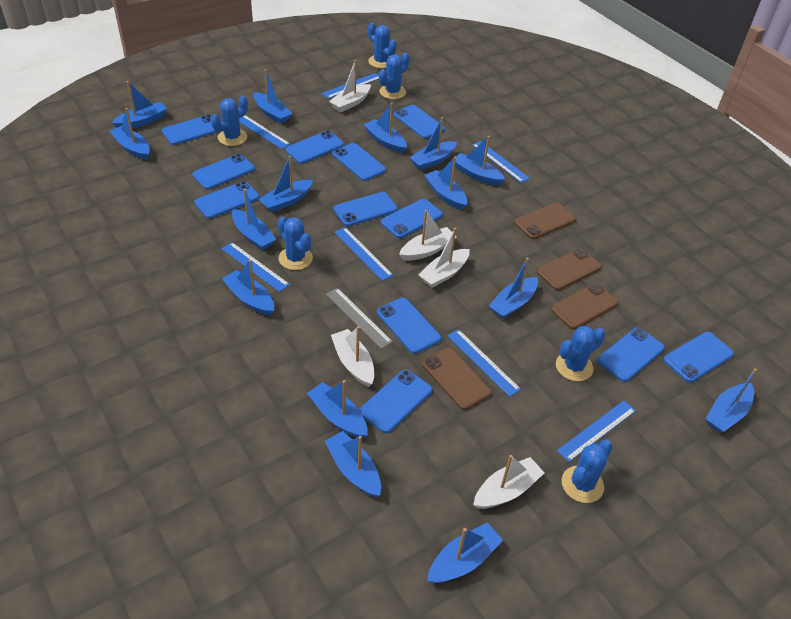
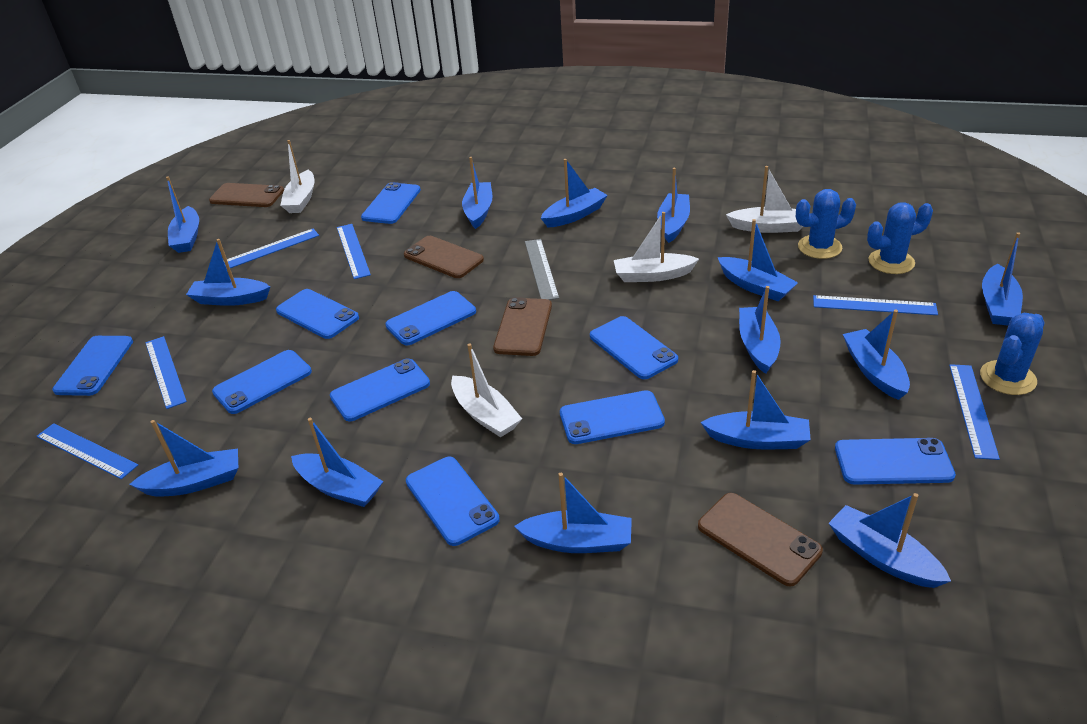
blue boat: [110,108,150,160] [112,81,167,128] [222,259,274,316] [232,189,276,250] [253,69,293,124] [258,156,313,212] [307,380,368,438] [325,431,381,497] [363,103,407,153] [409,117,457,170] [424,156,467,210] [427,522,503,583] [455,136,505,186] [489,257,538,319] [706,368,757,433] = 15 -> [129,420,238,497] [166,177,199,253] [186,239,270,306] [291,418,384,507] [462,157,492,229] [514,473,632,553] [541,159,608,228] [657,168,690,243] [700,370,811,449] [718,219,798,301] [739,286,781,374] [828,493,951,588] [843,310,910,400] [982,232,1023,326] = 14
blue cactus: [211,96,248,146] [278,217,313,270] [368,23,397,68] [379,53,410,99] [556,326,605,381] [562,439,613,503] = 6 -> [796,189,856,259] [867,202,933,274] [980,313,1044,395] = 3
blue phone: [162,115,217,145] [192,154,255,190] [194,181,260,219] [286,131,344,164] [332,143,386,181] [334,192,398,226] [359,370,432,433] [377,298,441,354] [381,199,443,238] [394,105,445,139] [597,327,665,382] [664,332,734,383] = 12 -> [52,336,133,396] [212,350,312,414] [276,289,359,339] [330,359,430,421] [361,182,421,224] [385,291,476,346] [406,457,500,546] [560,390,665,444] [590,316,678,379] [835,438,956,485] = 10
blue ruler: [222,242,290,292] [239,115,290,149] [322,73,379,99] [334,227,393,281] [447,329,521,397] [472,141,530,183] [557,401,636,462] = 7 -> [37,423,138,479] [145,336,187,409] [224,229,319,269] [337,224,371,279] [813,295,938,315] [949,364,1000,460] = 6
white boat: [329,60,371,112] [331,326,374,387] [399,210,457,261] [418,228,470,288] [473,455,544,509] = 5 -> [280,140,314,213] [451,343,522,437] [614,212,699,282] [726,166,803,233] = 4

